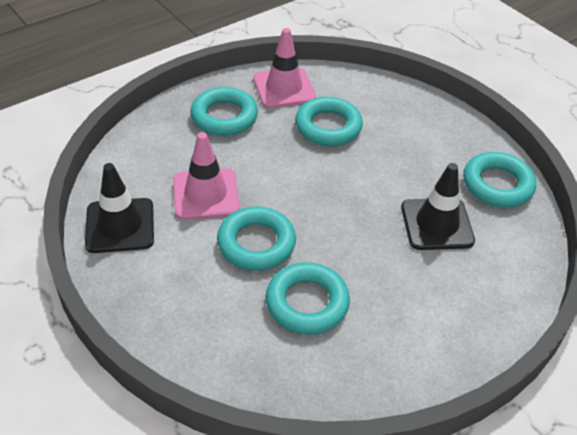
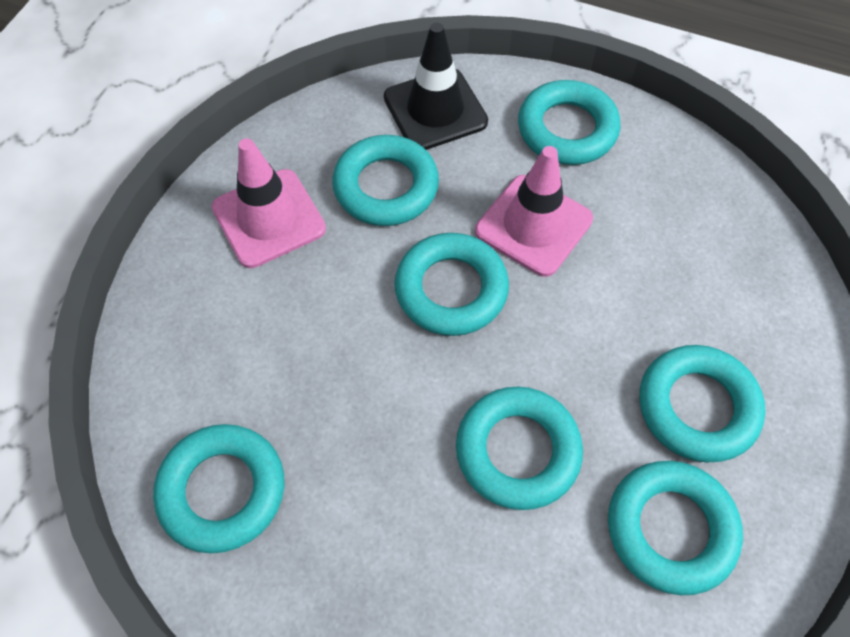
black traffic cone: [85,163,154,253] [401,163,475,250] = 2 -> [384,23,488,150] = 1
turquoise ring: [191,87,258,136] [217,206,296,271] [266,262,350,335] [295,97,363,146] [463,152,536,207] = 5 -> [153,424,284,553] [332,135,439,226] [395,233,509,336] [456,387,583,510] [518,80,621,165] [608,461,743,595] [640,345,766,463] = 7

